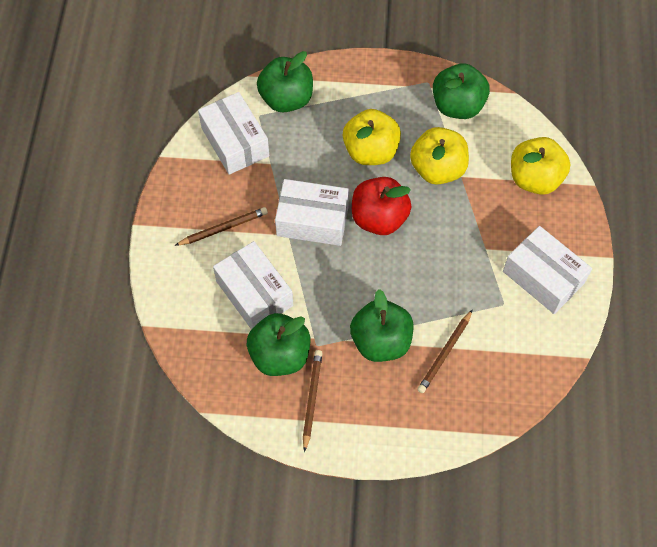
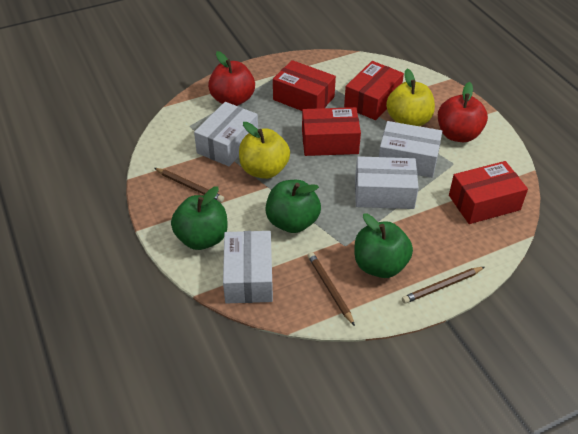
green apple: [247,313,310,376] [257,51,313,113] [350,289,413,362] [433,63,490,119] = 4 -> [171,186,228,250] [265,180,321,233] [355,214,413,278] = 3
red apple: [352,177,412,235] = 1 -> [208,51,255,106] [438,82,488,142] = 2
red box: none = 0 -> [273,60,336,111] [302,107,361,156] [344,61,404,120] [449,161,528,224] = 4
yellow apple: [343,109,401,165] [410,127,469,185] [511,137,570,195] = 3 -> [239,122,290,179] [386,69,435,126] = 2

